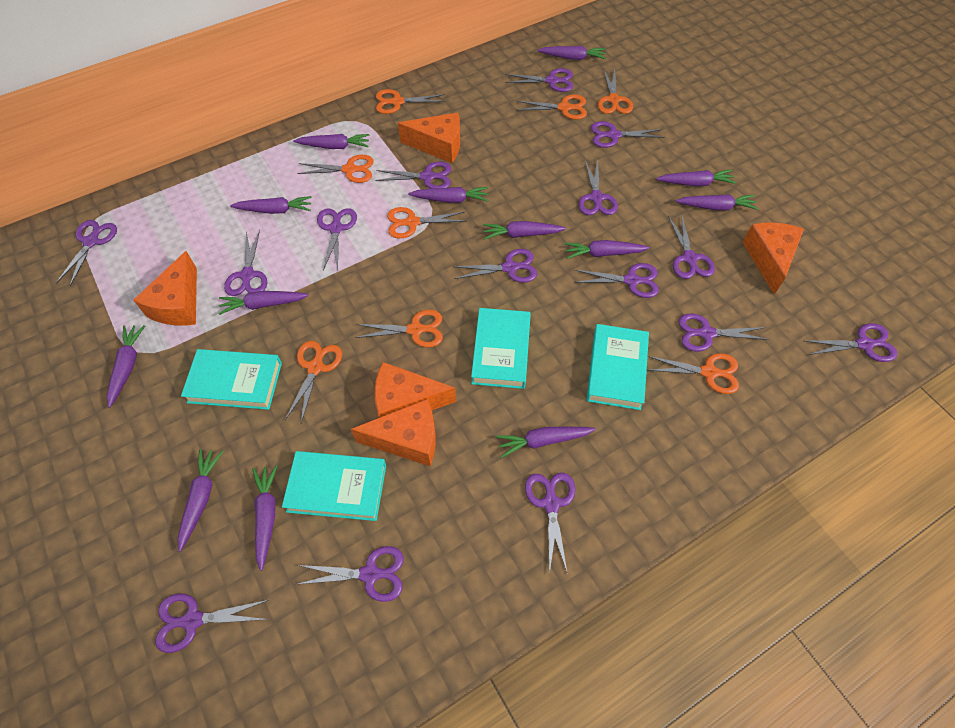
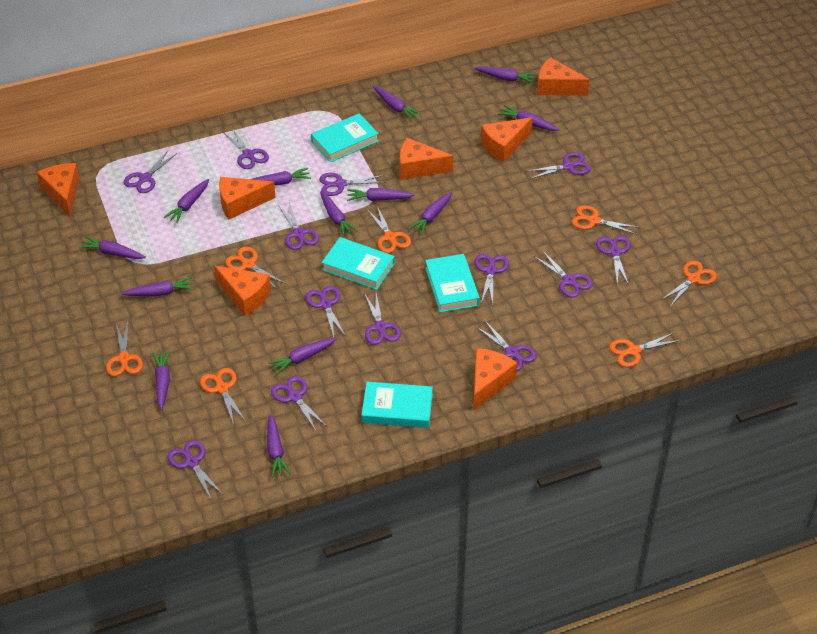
orange cheese: [133,251,197,326] [351,399,436,466] [375,362,456,418] [398,113,460,163] [743,222,804,294] = 5 -> [37,163,80,216] [214,265,271,316] [219,177,275,219] [400,138,453,180] [473,348,517,410] [481,117,533,162] [537,57,590,95] = 7
orange scissors: [285,341,342,423] [297,155,374,183] [355,310,443,348] [376,89,446,114] [387,207,466,238] [517,95,587,120] [598,69,633,114] [647,353,739,394] = 8 -> [106,322,143,376] [200,368,246,425] [225,247,286,289] [367,206,411,253] [572,205,640,235] [609,332,681,367] [661,261,717,307] = 7
purple scissors: [56,220,117,286] [155,593,268,653] [224,230,267,296] [295,546,404,602] [317,208,357,271] [375,162,451,189] [453,249,537,283] [505,68,573,92] [525,473,576,575] [575,263,659,298] [578,160,618,215] [591,121,665,148] [668,216,715,279] [678,314,770,352] [805,323,897,362] = 15 -> [124,151,177,193] [167,440,222,499] [223,128,269,169] [271,376,327,431] [278,203,319,250] [305,286,346,337] [319,173,385,196] [364,293,401,345] [474,254,509,304] [475,321,536,371] [525,152,591,179] [533,250,593,298] [596,236,630,285] = 13

